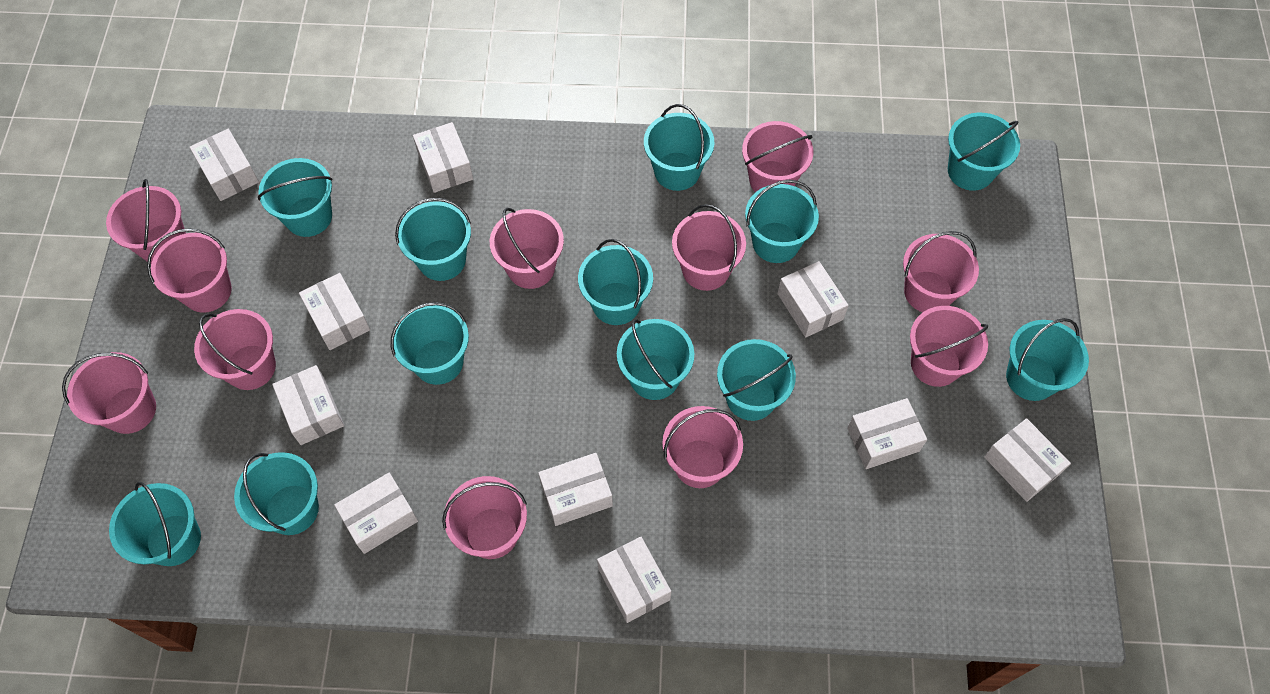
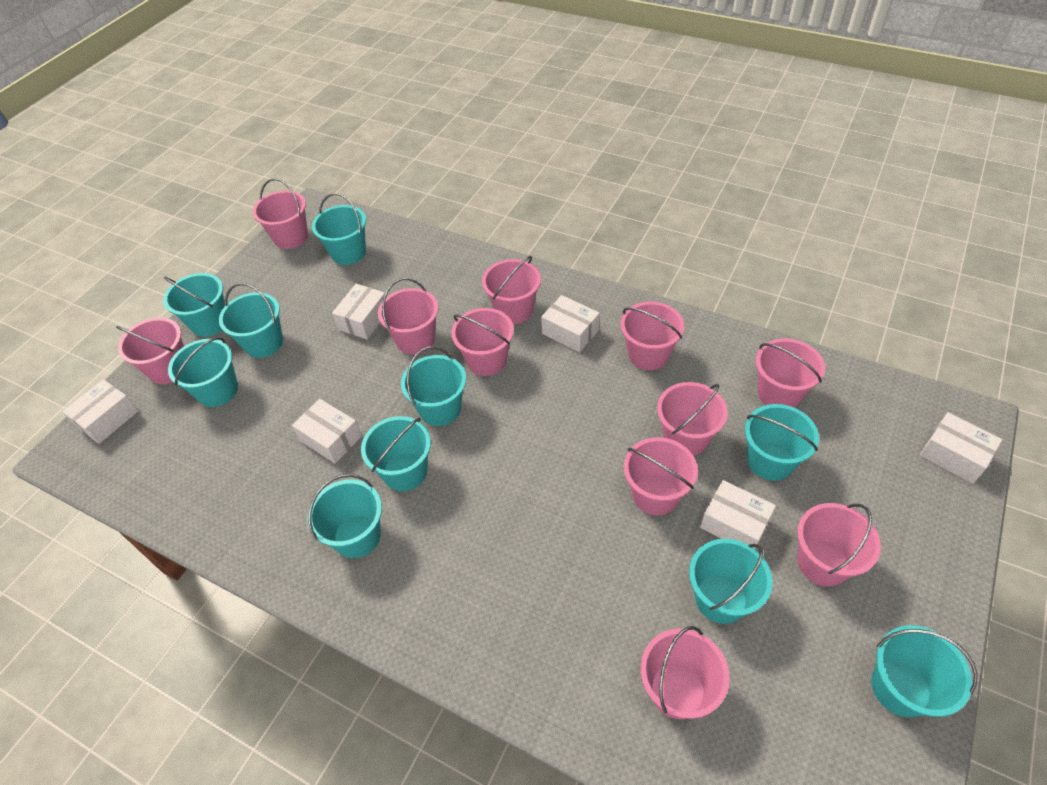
turquoise bucket: [109,482,201,566] [234,452,319,535] [258,158,332,237] [391,302,469,385] [395,198,471,281] [578,239,653,325] [617,319,694,400] [644,104,714,191] [717,339,796,421] [745,180,819,263] [948,113,1020,191] [1006,318,1089,401] = 12 -> [164,273,225,337] [168,337,238,407] [219,283,283,358] [307,474,382,558] [312,193,366,265] [361,416,431,491] [401,346,466,426] [689,539,773,624] [745,404,819,481] [871,625,978,717] = 10
white box: [190,129,259,201] [272,365,344,445] [299,273,370,350] [334,473,418,554] [413,122,473,193] [538,453,613,526] [597,537,671,623] [777,261,849,338] [847,398,927,469] [984,418,1071,502] = 10 -> [62,379,138,444] [292,399,362,463] [332,284,385,339] [541,295,600,352] [700,480,776,549] [920,412,1002,484] = 6

